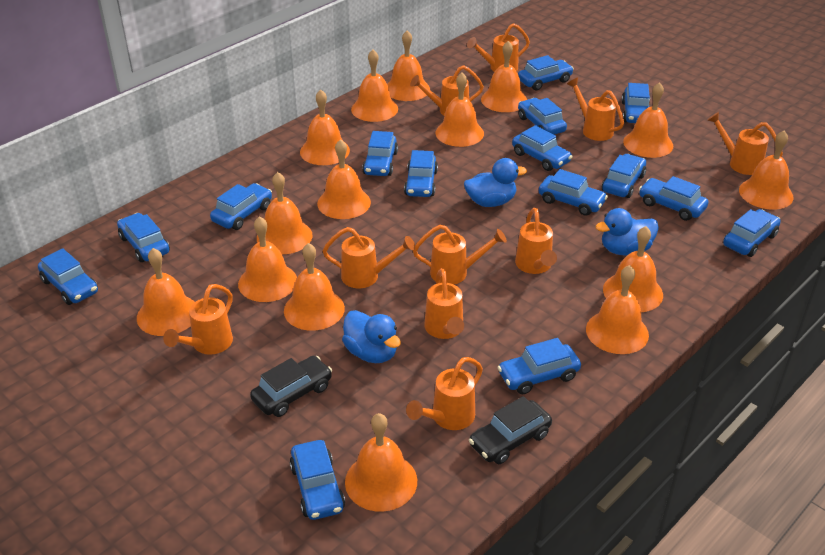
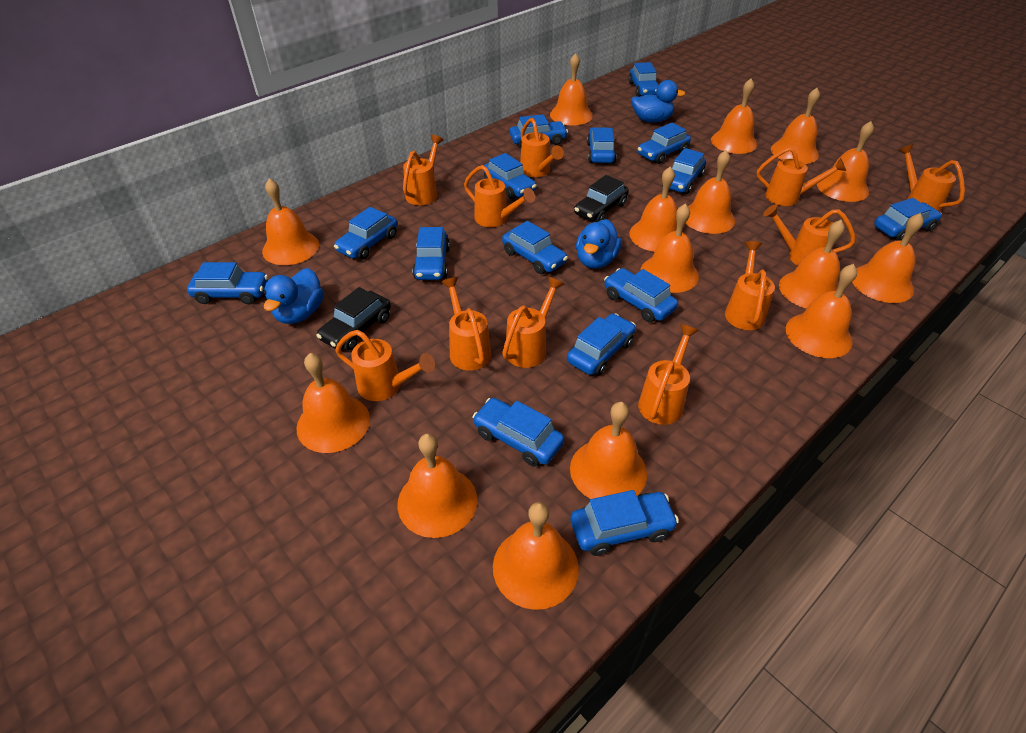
orange watering can: [163,284,233,355] [323,227,415,288] [406,357,483,430] [410,65,484,116] [413,225,507,285] [424,268,464,339] [467,23,530,72] [515,208,557,274] [567,77,624,141] [707,112,783,175] = 10 -> [335,330,435,401] [403,135,444,205] [441,277,491,371] [464,165,535,227] [502,277,564,368] [520,118,564,177] [638,324,699,425] [725,241,775,330] [757,147,846,206] [763,204,856,265] [898,144,965,212] = 11

